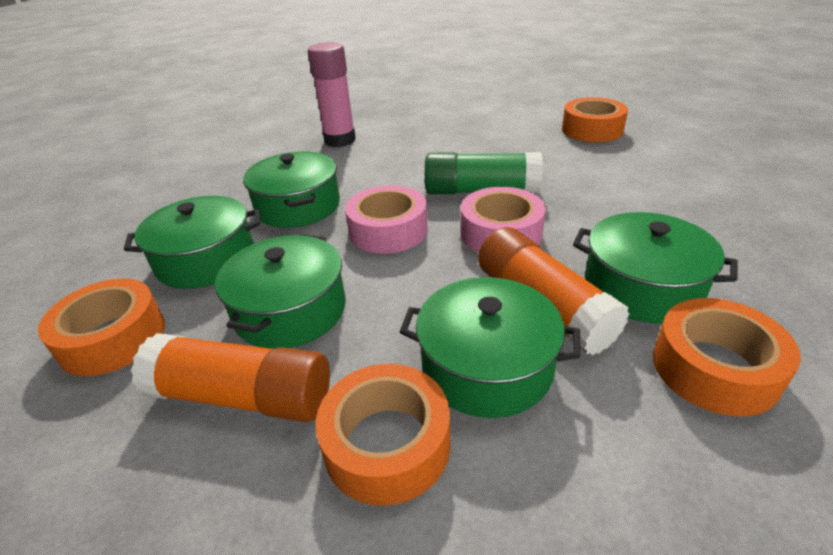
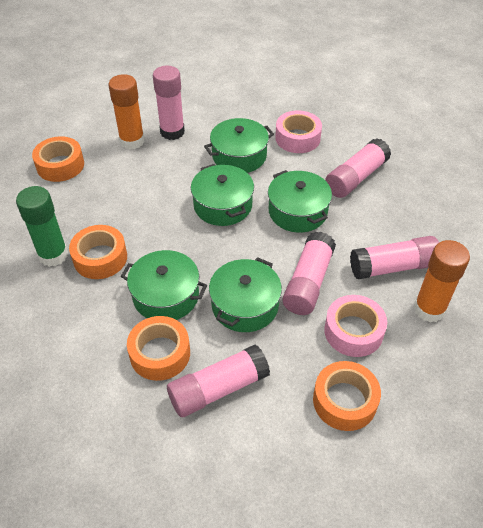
pink glue stick: [308,42,356,147] = 1 -> [153,66,185,140] [167,344,270,417] [283,231,336,315] [325,138,391,198] [350,236,439,279] = 5

